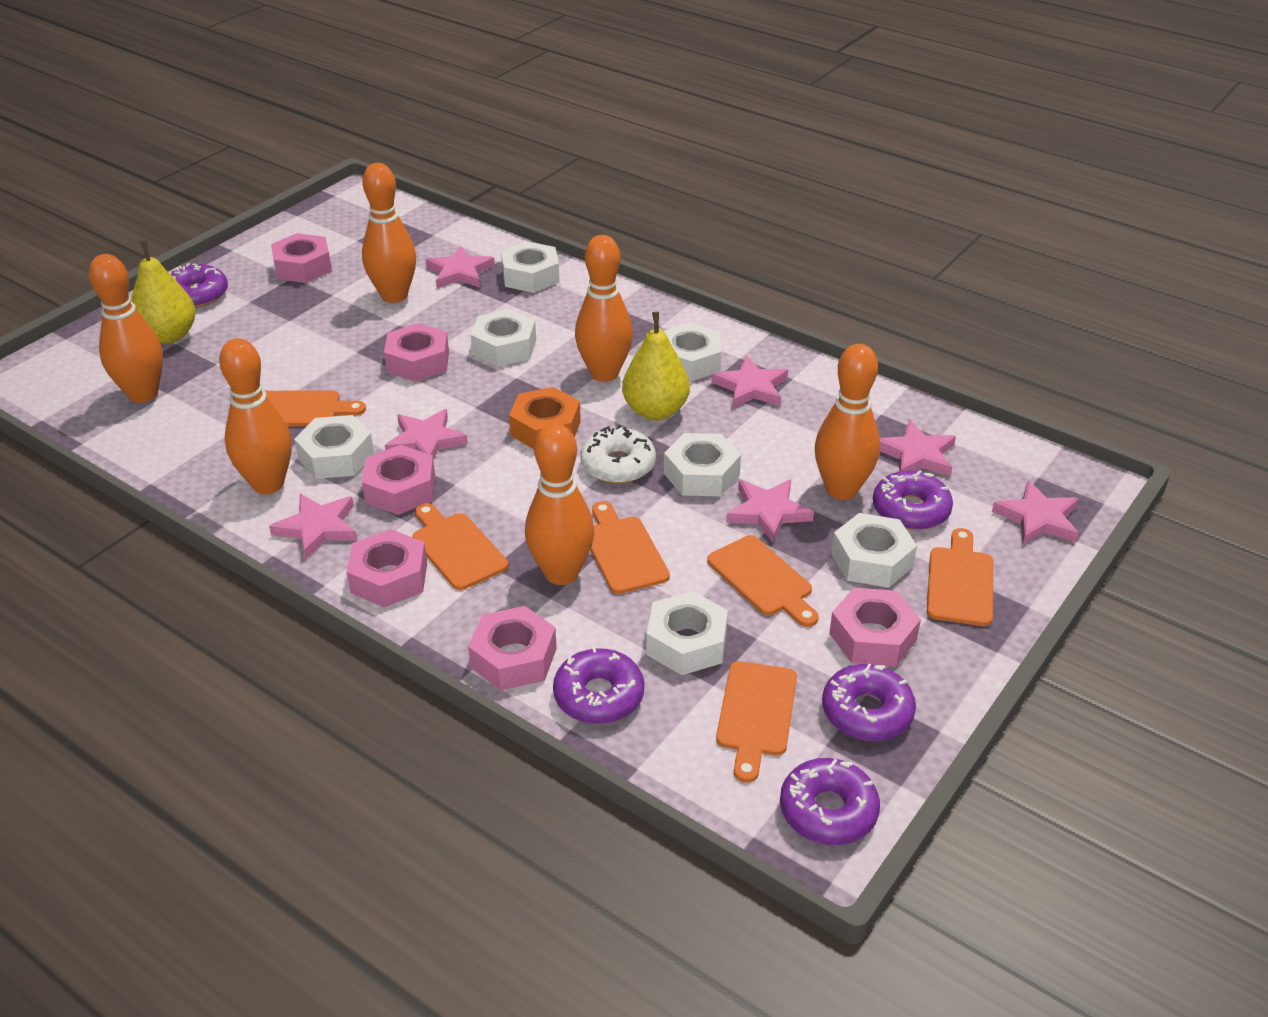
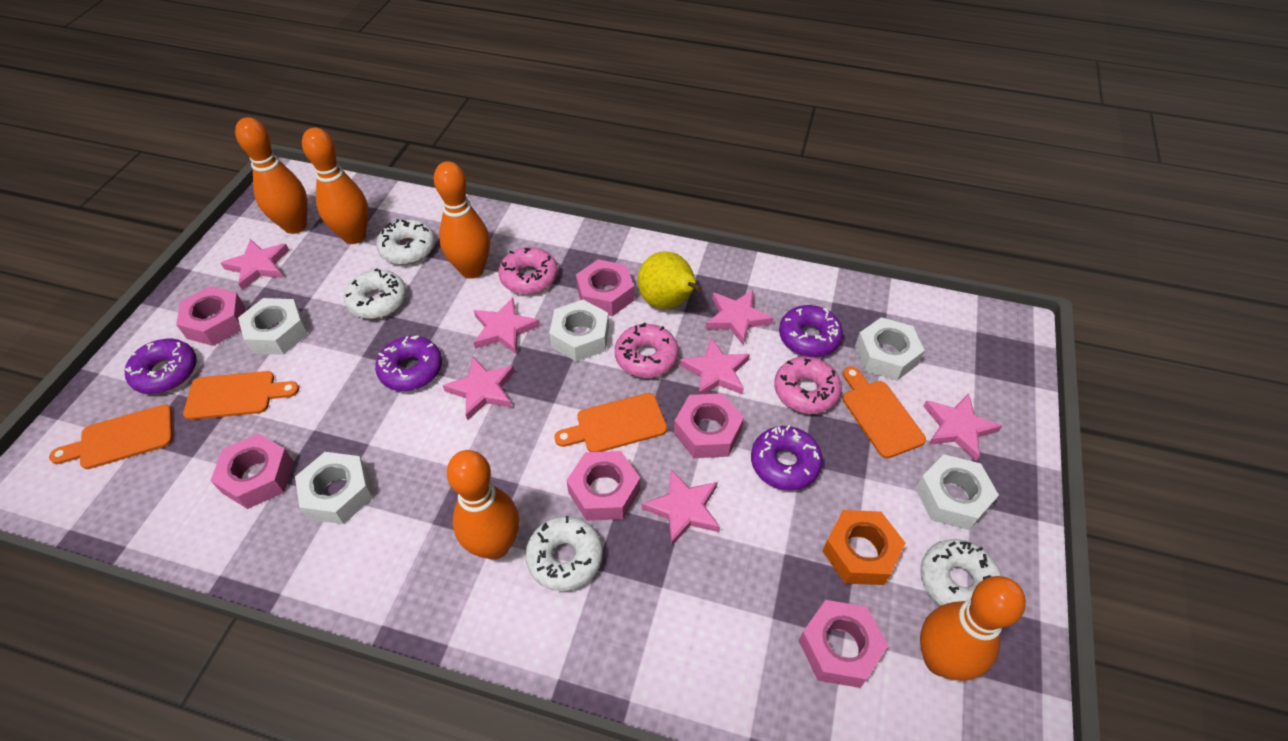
orange bowling pin: [89,254,163,403] [219,338,292,494] [362,163,416,303] [525,423,595,585] [575,235,633,382] [815,344,880,500] = 6 -> [235,117,308,234] [302,128,368,244] [434,161,490,279] [447,450,520,560] [920,576,1026,681] = 5
orange cutting board: [265,390,366,426] [413,503,508,590] [591,501,670,594] [707,535,819,627] [716,661,797,783] [927,528,993,626] = 6 -> [49,404,173,469] [183,371,299,420] [555,393,667,452] [842,366,926,458] = 4
pink donut: none = 0 -> [498,247,558,294] [615,323,679,378] [774,357,842,414] = 3
purple donut: [169,263,228,308] [553,646,644,724] [780,758,880,845] [822,663,916,741] [873,470,953,530] = 5 -> [124,339,197,394] [375,335,442,391] [751,425,823,491] [779,305,843,357] = 4
white donut: [580,425,656,484] = 1 -> [344,269,407,319] [376,219,435,264] [525,516,603,591] [921,539,1002,606] = 4
white nut: [294,415,374,479] [470,309,536,367] [501,241,560,293] [646,591,728,675] [664,323,722,382] [664,433,741,496] [831,513,917,588] = 7 -> [238,298,308,355] [295,452,373,524] [549,300,609,362] [855,317,925,381] [915,454,999,530] = 5
yellow pear: [131,240,196,344] [622,312,690,420] = 2 -> [638,251,702,309] = 1

